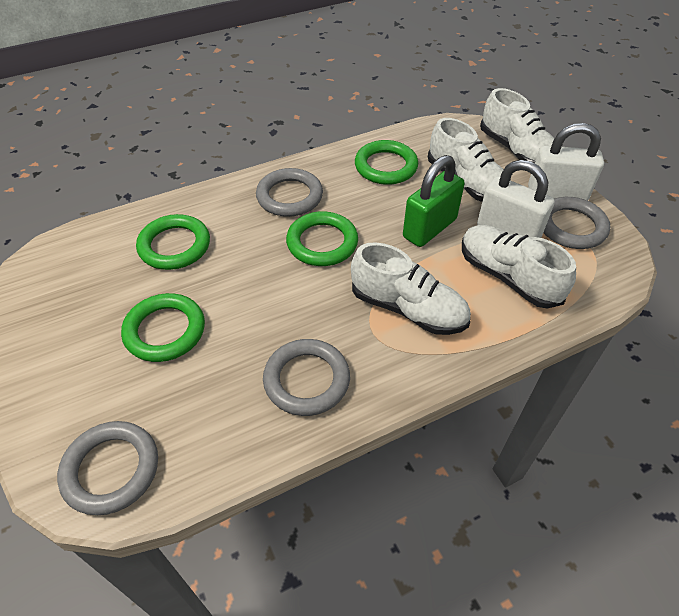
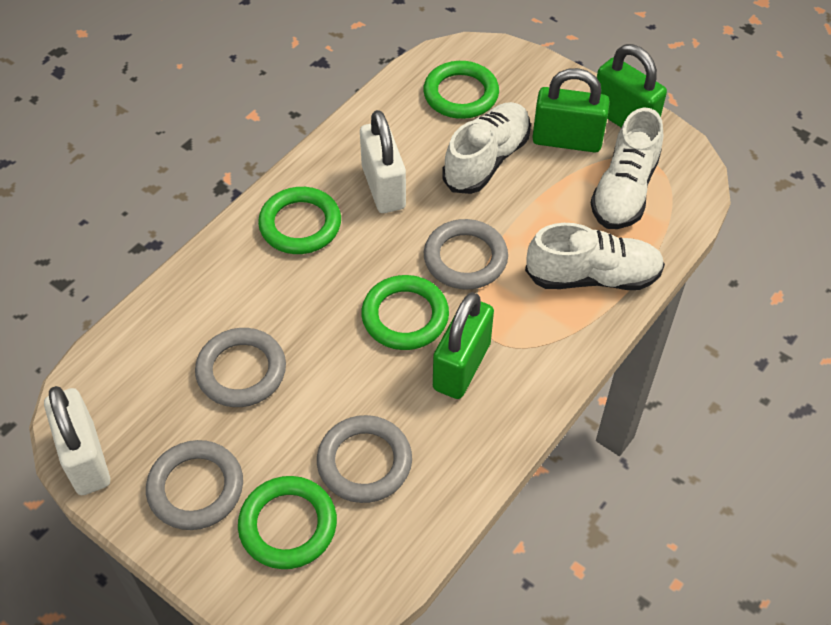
green padlock: [403,155,465,247] = 1 -> [433,292,494,399] [532,68,610,152] [597,44,667,127] = 3
white shoe: [351,242,471,335] [428,118,504,202] [462,225,576,308] [480,88,555,163] = 4 -> [442,102,531,194] [525,223,665,290] [591,108,663,229] = 3

